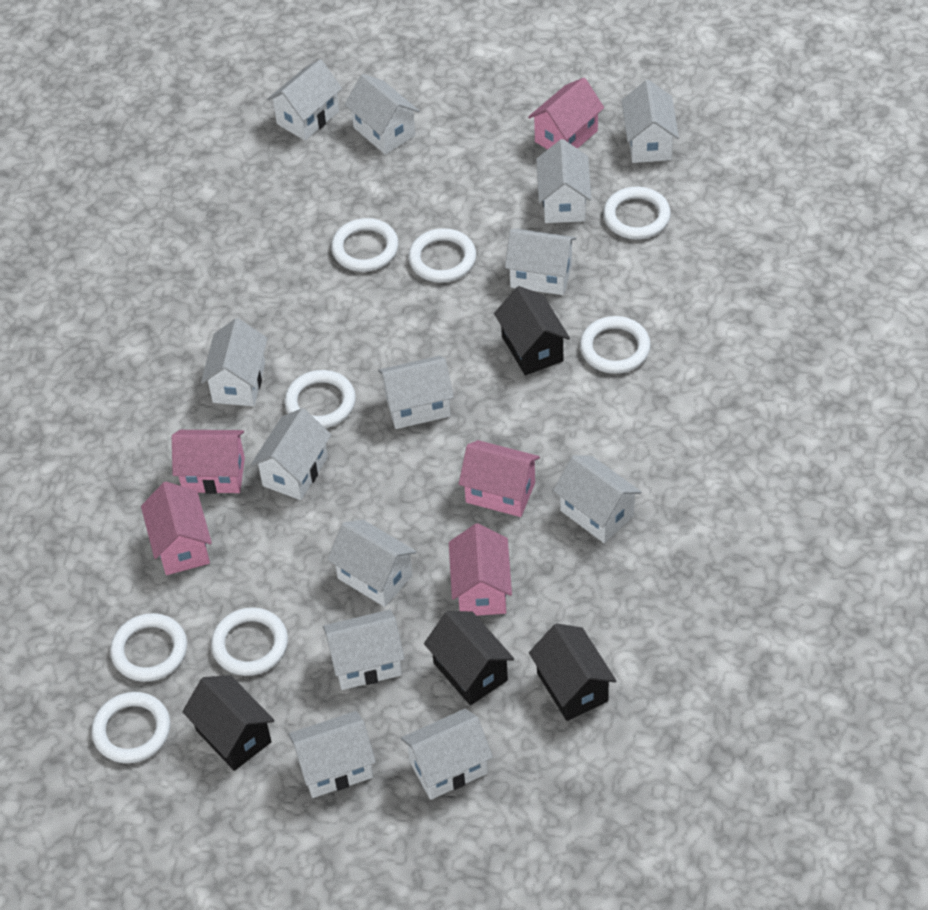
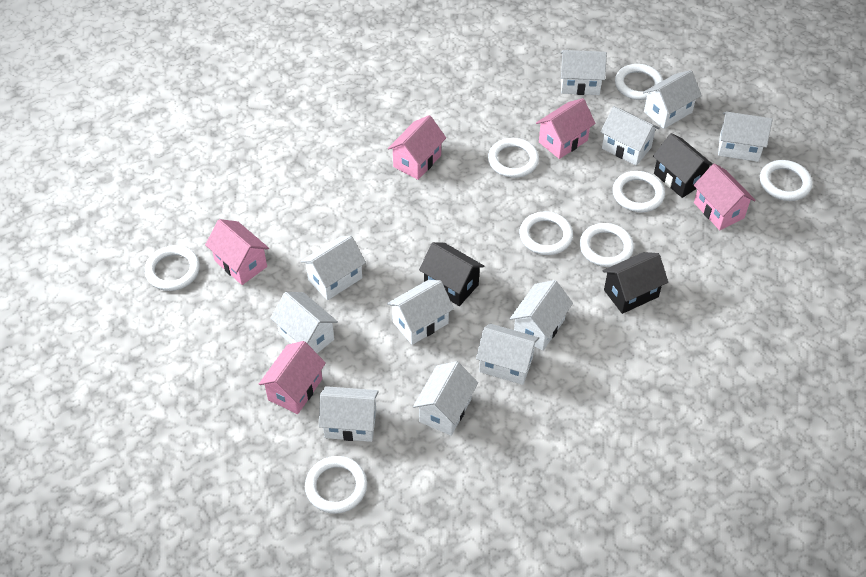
black house: [182,675,274,771] [424,611,514,705] [494,286,570,375] [529,623,616,721] = 4 -> [419,242,484,306] [602,252,668,314] [653,133,712,198] = 3
white house: [201,318,268,406] [251,408,331,500] [267,59,342,141] [288,711,376,798] [323,610,404,690] [327,520,417,607] [344,74,419,155] [378,356,454,429] [401,709,493,800] [505,229,576,295] [536,139,591,223] [553,455,642,543] [622,80,679,163] = 13 -> [270,292,338,353] [301,236,366,300] [319,386,379,442] [387,280,454,345] [413,361,478,436] [476,323,539,385] [510,280,573,351] [561,50,607,95] [601,106,660,166] [643,70,702,129] [718,112,772,162] = 11

